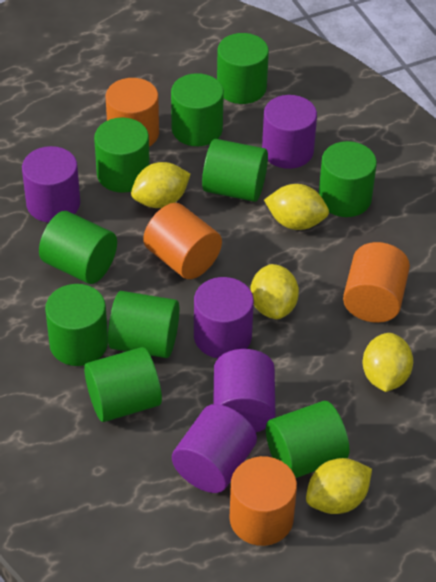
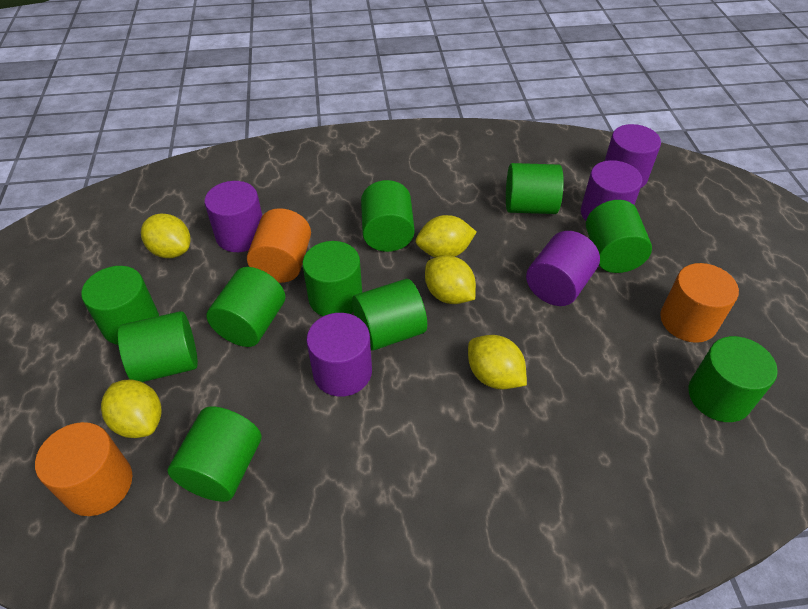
orange cylinder: [106,78,159,147] [143,203,222,279] [229,456,297,546] [343,242,410,323] = 4 -> [35,422,133,516] [247,208,311,283] [660,263,739,343] = 3

